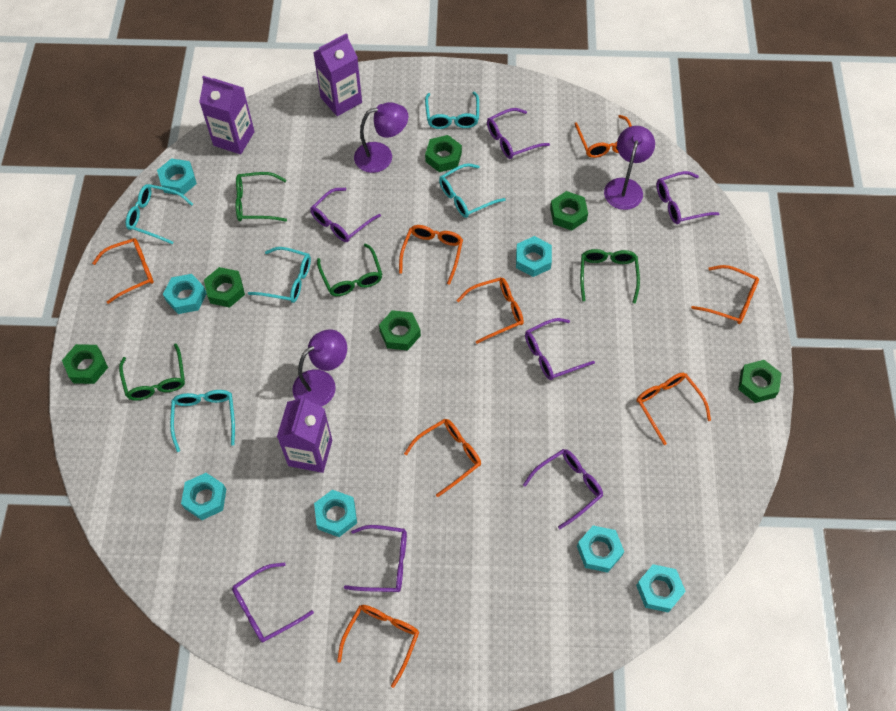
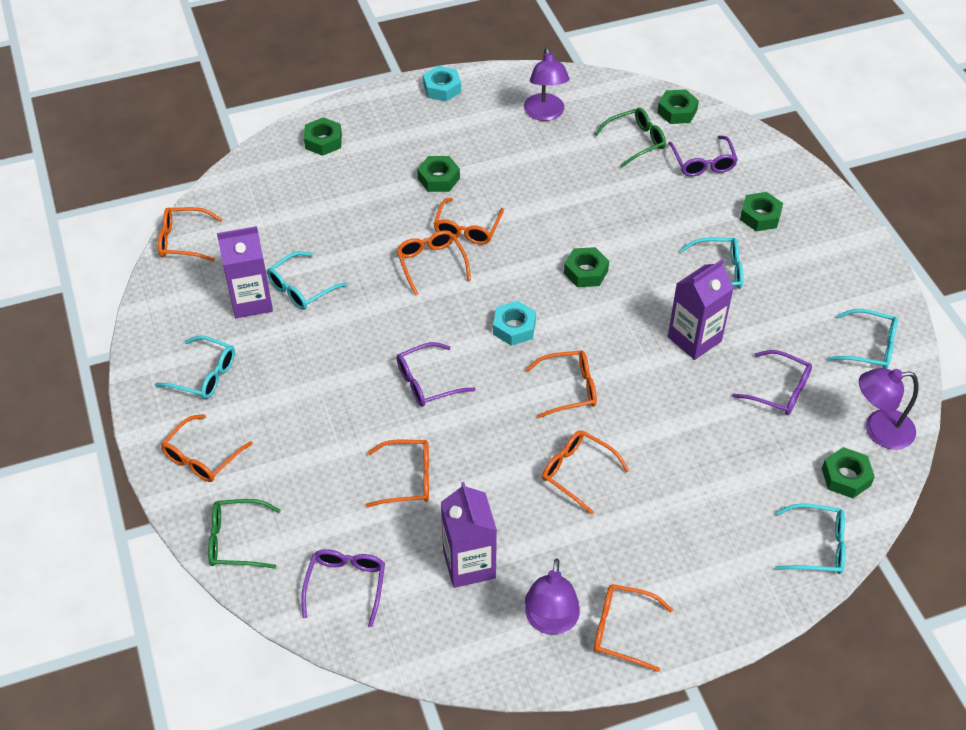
green glasses: [119,343,185,401] [236,172,287,222] [317,243,382,296] [580,249,640,304] = 4 -> [208,499,281,569] [594,108,666,168] = 2
purple glasses: [232,563,314,643] [310,188,381,242] [344,525,407,592] [487,108,550,159] [523,449,603,529] [525,318,595,380] [656,171,720,224] = 7 -> [301,549,385,627] [397,342,475,407] [669,136,738,176] [732,350,812,415] = 4
turquoise nut: [157,158,197,195] [163,274,207,314] [181,473,226,520] [314,490,357,537] [516,236,552,277] [577,525,624,573] [636,564,686,613] = 7 -> [423,66,461,102] [493,301,536,346] = 2

